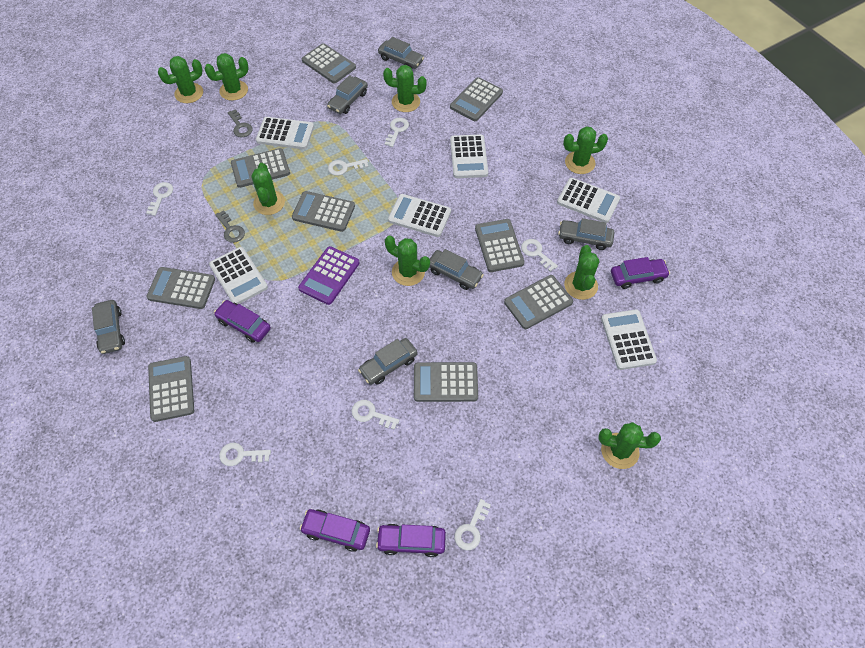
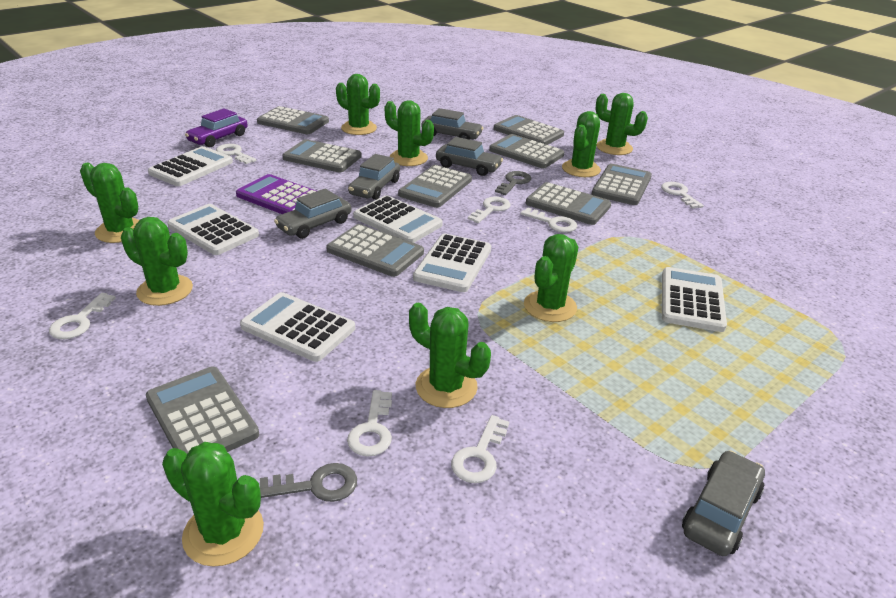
green cactus: [158,56,203,103] [205,53,249,101] [251,163,285,215] [383,65,427,112] [385,236,430,286] [563,126,608,174] [564,245,599,300] [598,422,661,469] = 8 -> [80,163,139,243] [121,217,193,306] [162,442,264,567] [336,74,380,135] [385,100,434,166] [409,303,491,408] [524,234,578,322] [562,111,601,177] [596,93,648,155] = 9
grey car: [92,300,125,354] [327,75,368,114] [358,338,418,385] [378,37,424,69] [429,249,484,290] [558,218,614,250] = 6 -> [274,189,351,239] [348,154,400,200] [421,108,483,140] [436,137,503,176] [682,450,765,556] = 5
purple car: [214,300,271,343] [300,509,370,552] [376,524,446,557] [611,257,670,289] = 4 -> [185,108,248,147] = 1

